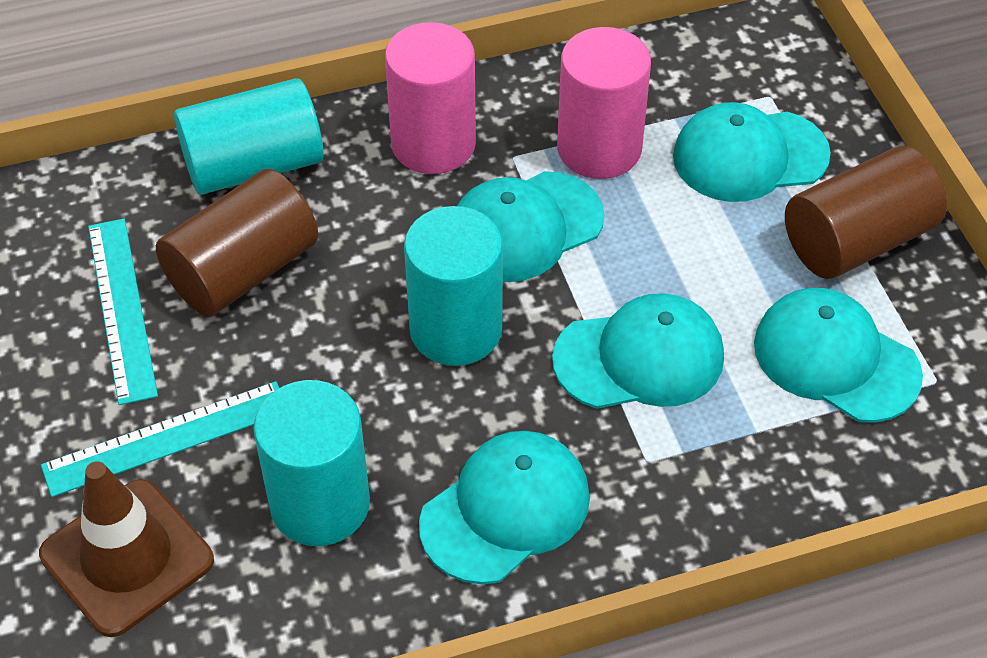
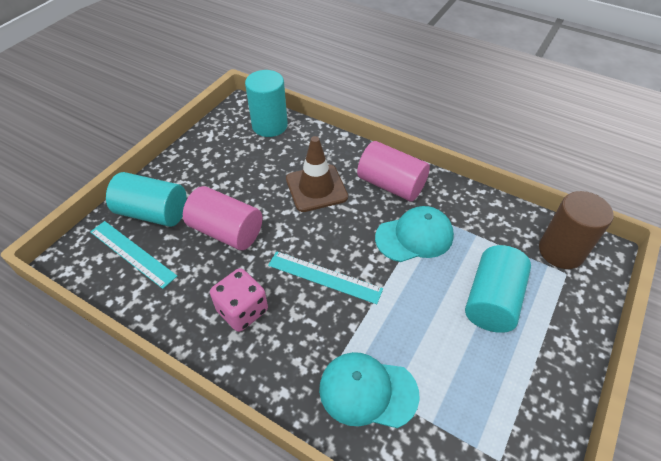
brown cylinder: [156,169,318,317] [785,146,947,279] = 2 -> [539,191,614,269] = 1
pink dice: none = 0 -> [210,268,268,332] = 1
turquoise cap: [419,431,590,584] [457,171,605,282] [552,293,724,409] [673,102,831,202] [754,288,923,423] = 5 -> [319,352,420,428] [375,206,454,262] = 2

